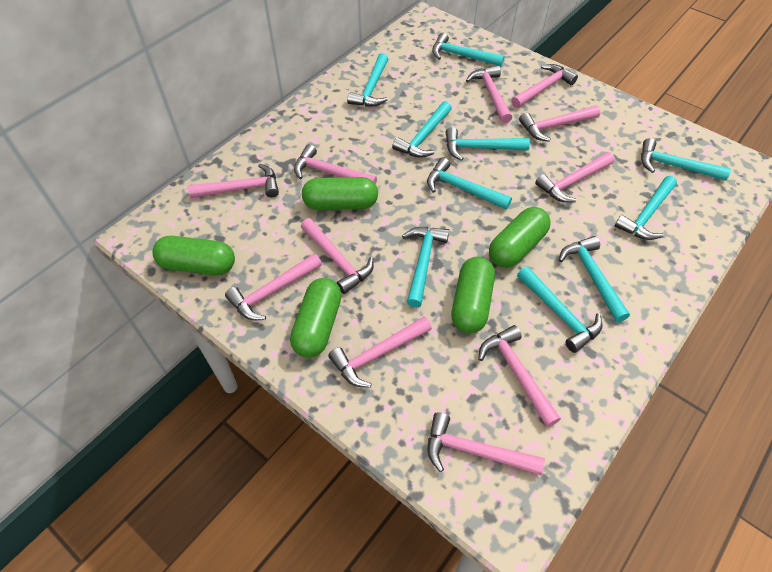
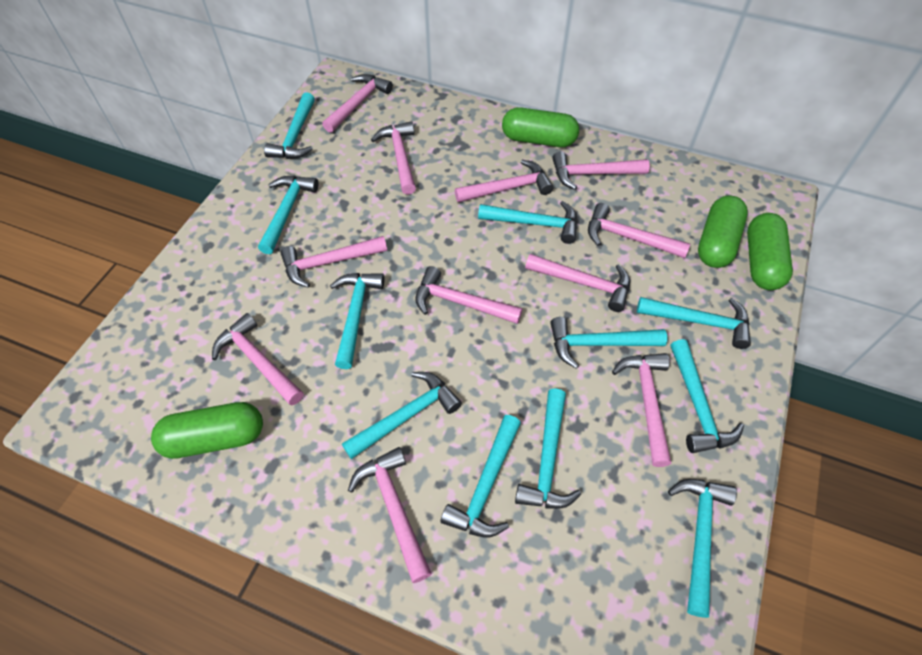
green capsule: [153,236,235,275] [290,278,342,358] [302,177,378,210] [452,257,495,333] [489,207,551,268] = 5 -> [151,402,263,459] [502,107,579,147] [698,195,748,268] [747,213,793,290] = 4
turquoise hammer: [347,53,388,107] [392,101,452,158] [402,227,449,308] [427,157,512,210] [432,33,504,66] [446,127,530,161] [517,266,602,353] [559,236,630,322] [615,176,677,240] [641,138,731,181] = 10 -> [258,176,318,254] [264,92,315,159] [330,273,384,369] [342,372,462,459] [440,415,521,537] [478,201,577,244] [515,388,581,509] [550,317,667,369] [637,297,751,349] [668,479,737,618] [671,339,744,453] = 11

